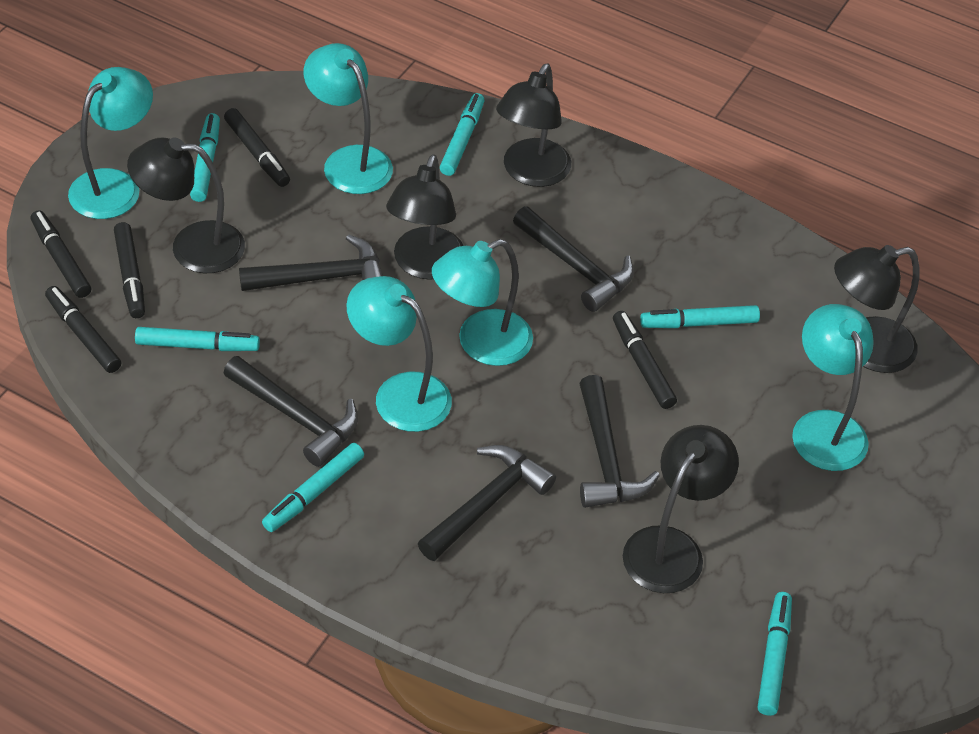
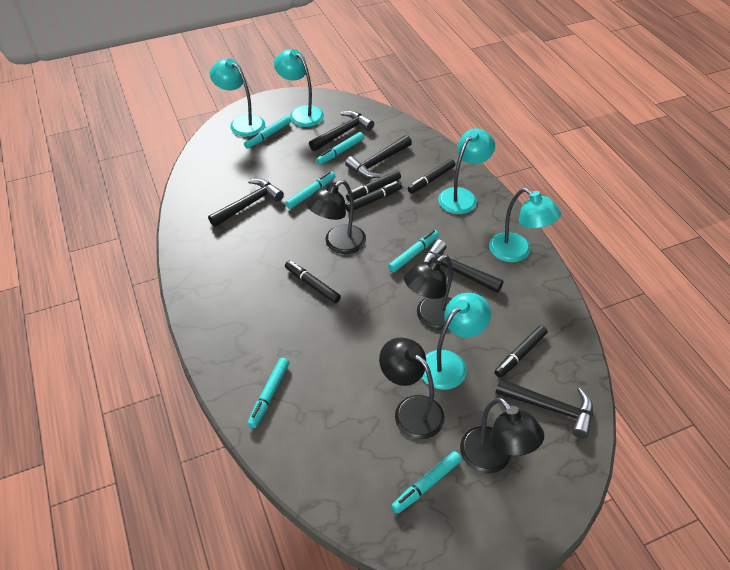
black lamp: [127,137,245,273] [386,154,464,280] [496,64,571,187] [623,425,739,593] [834,245,919,373] = 5 -> [306,180,366,254] [379,337,445,439] [404,255,453,330] [460,398,544,473] = 4

